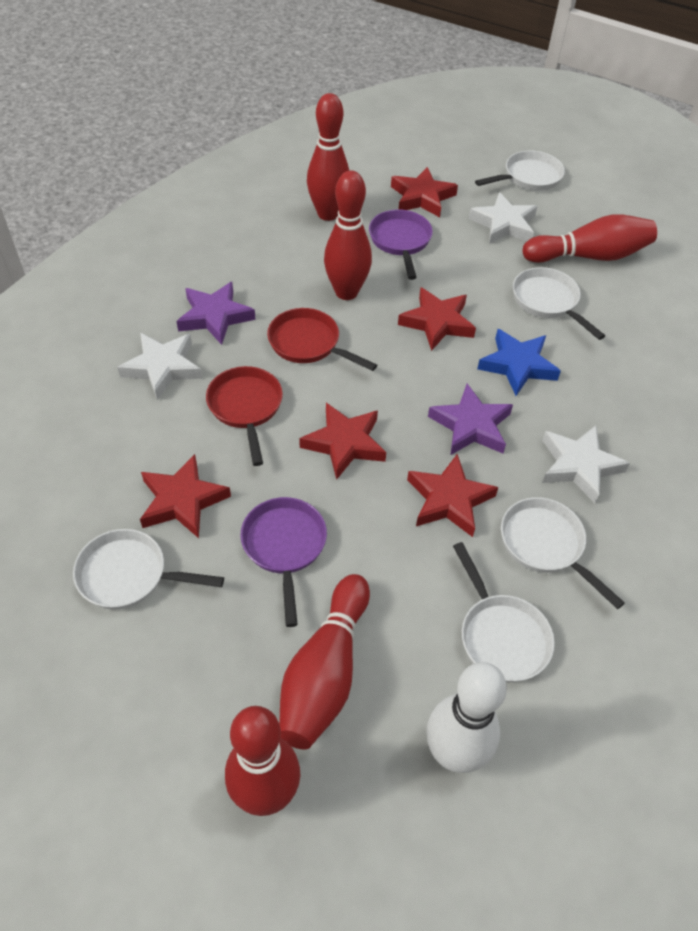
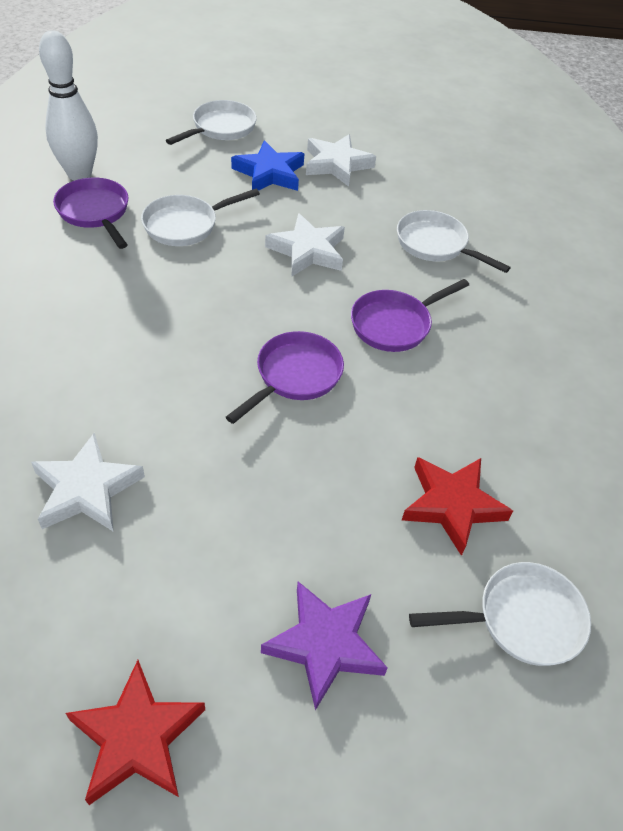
purple pan: [240,497,327,627] [369,209,433,280] = 2 -> [53,178,129,249] [226,331,344,424] [351,279,469,352] = 3
purple star: [176,282,256,345] [428,384,513,455] = 2 -> [261,581,388,710] = 1
red bowling pin: [225,706,300,816] [279,574,370,749] [307,93,349,221] [324,170,372,300] [522,215,657,263] = 5 -> none = 0
red pan: [206,366,283,466] [267,308,377,371] = 2 -> none = 0
red star: [140,454,231,538] [299,403,386,480] [391,167,458,217] [398,287,476,351] [407,454,498,537] = 5 -> [66,660,205,805] [402,457,513,556] = 2
white pan: [73,529,224,609] [453,542,555,682] [475,151,565,191] [501,497,625,609] [513,267,605,340] = 5 -> [141,189,260,246] [166,100,257,145] [397,210,511,273] [409,562,591,666] = 4

